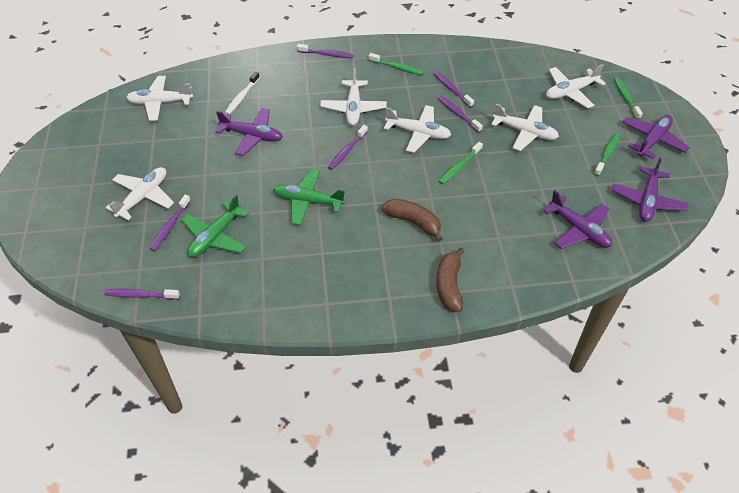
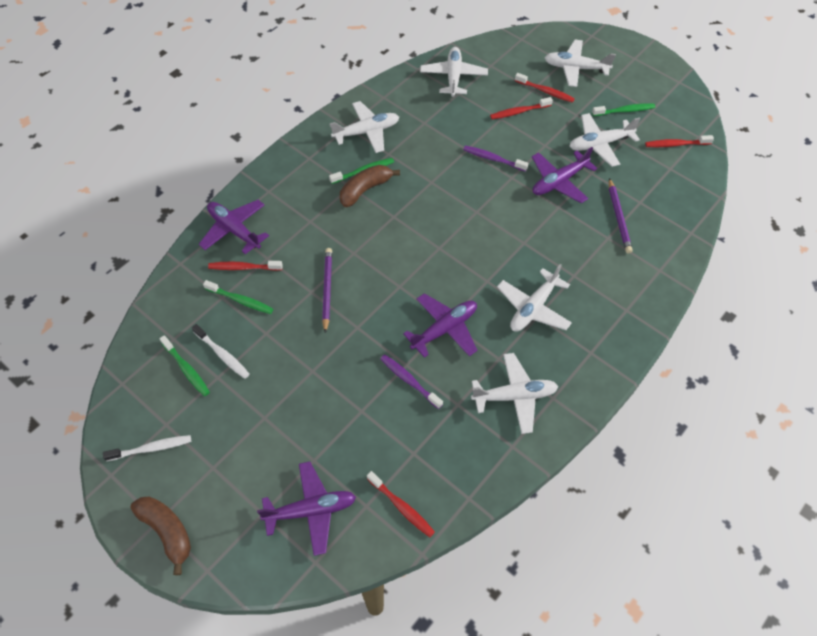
green plane: [181,194,249,258] [273,169,346,225] = 2 -> none = 0
purple pencil: none = 0 -> [322,248,332,333] [609,178,633,254] = 2
purple toothbrush: [104,289,180,300] [150,195,191,251] [297,44,354,58] [328,125,368,170] [434,71,474,108] [438,96,483,133] = 6 -> [380,354,443,409] [463,146,529,172] = 2
red toothbrush: none = 0 -> [208,261,283,271] [367,471,435,537] [490,97,553,119] [515,73,575,103] [645,135,714,147] = 5
white toothbrush: [225,72,260,114] = 1 -> [103,435,191,461] [192,324,250,379] = 2

